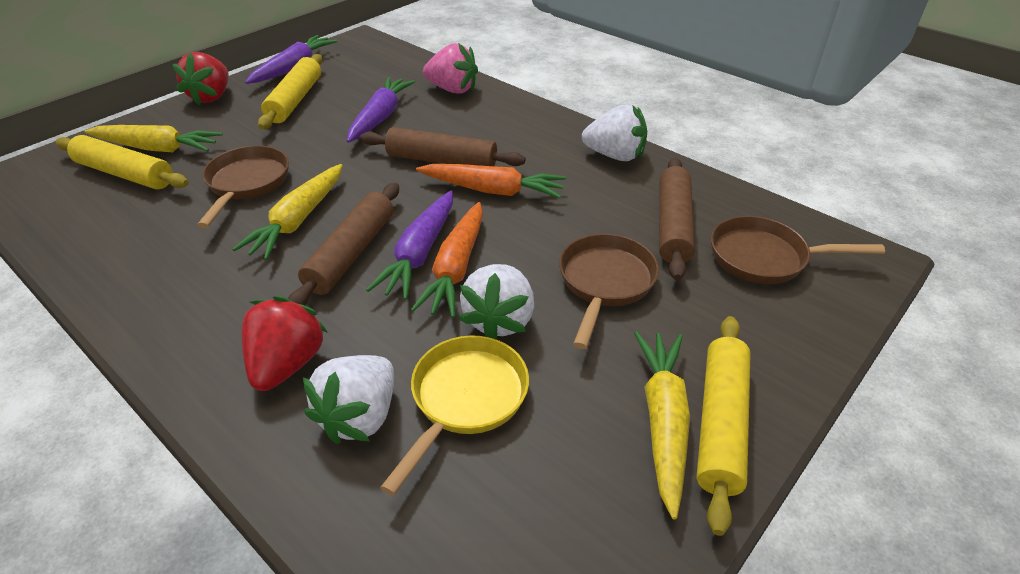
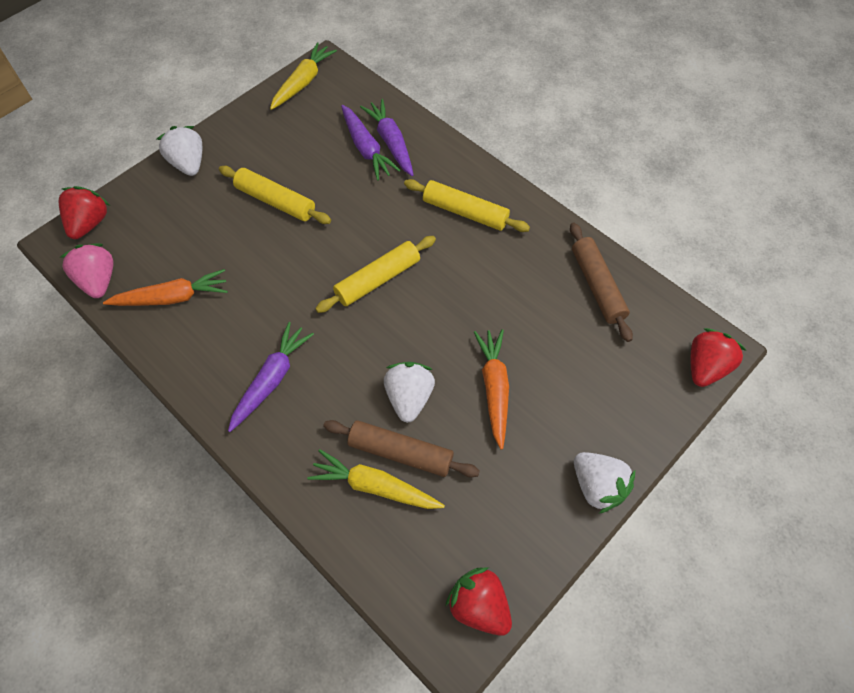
brown pan: [197,146,289,228] [559,234,659,349] [711,216,885,284] = 3 -> none = 0
brown rolling pin: [288,183,399,306] [360,127,525,166] [659,158,695,280] = 3 -> [323,420,480,477] [570,223,633,342] = 2
red strawberry: [172,52,228,106] [242,296,328,391] = 2 -> [59,186,110,239] [445,567,512,636] [691,328,747,387] = 3
yellow carrot: [85,125,223,152] [232,164,343,260] [634,331,690,519] = 3 -> [270,42,337,110] [307,449,445,509] = 2
yellow pan: [380,336,529,496] = 1 -> none = 0

